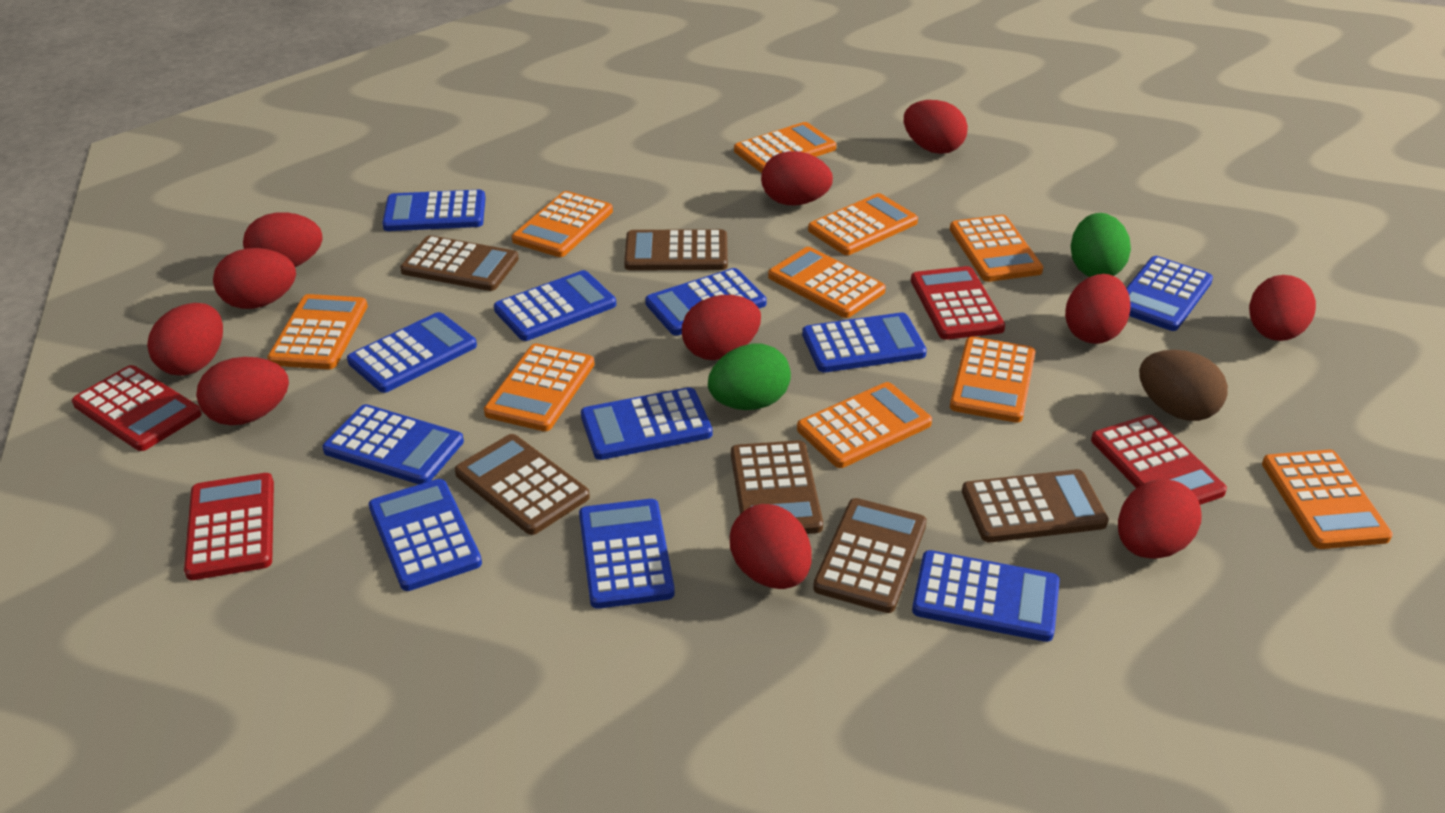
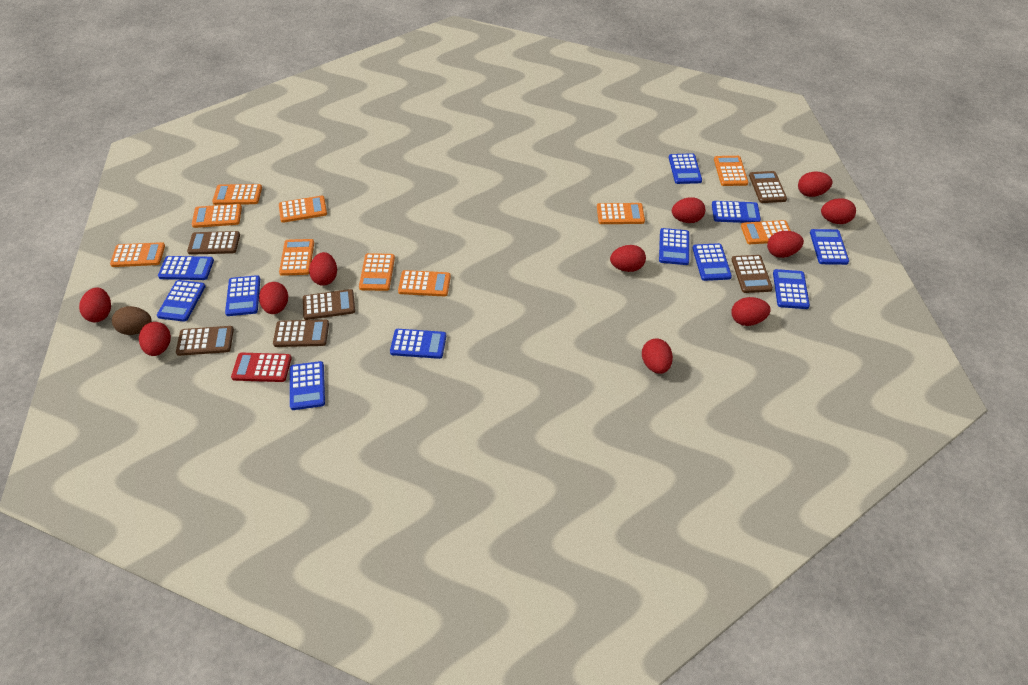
green egg: [708,343,791,410] [1071,213,1131,277] = 2 -> none = 0
red calculator: [72,365,202,451] [184,473,274,580] [911,266,1005,340] [1091,415,1227,505] = 4 -> [231,353,292,382] = 1

